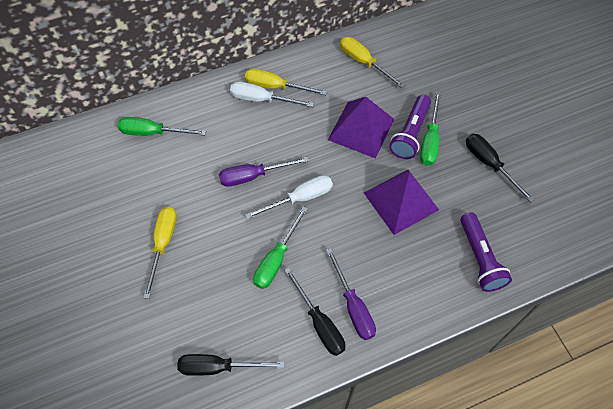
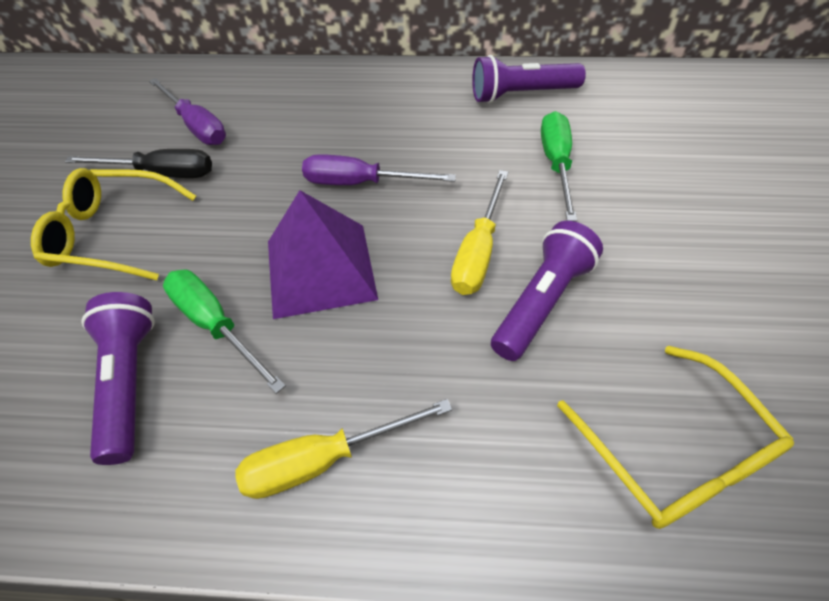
black screwdriver: [177,354,285,376] [284,268,345,356] [466,134,535,202] = 3 -> [65,149,212,178] = 1
green screwdriver: [118,117,206,136] [253,206,308,289] [420,92,441,166] = 3 -> [163,270,286,394] [541,111,577,222] = 2
purple flashlight: [389,95,431,159] [460,212,512,292] = 2 -> [81,292,155,465] [472,55,586,103] [491,221,603,361] = 3
purple pyramid: [328,97,394,159] [364,170,439,235] = 2 -> [268,190,378,319] = 1
white screwdriver: [230,82,314,107] [245,175,333,219] = 2 -> none = 0
yellow glasses: none = 0 -> [31,168,196,280] [557,346,794,529] = 2
yellow screwdriver: [143,207,177,299] [245,68,328,95] [340,37,405,88] = 3 -> [235,399,452,499] [451,170,508,295] = 2

